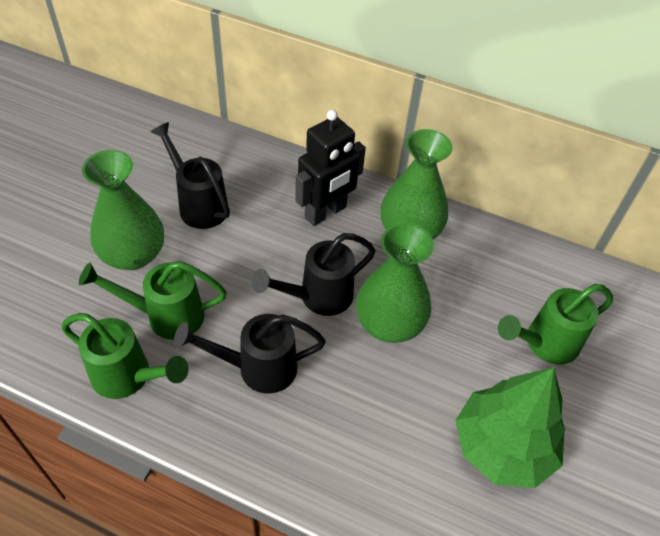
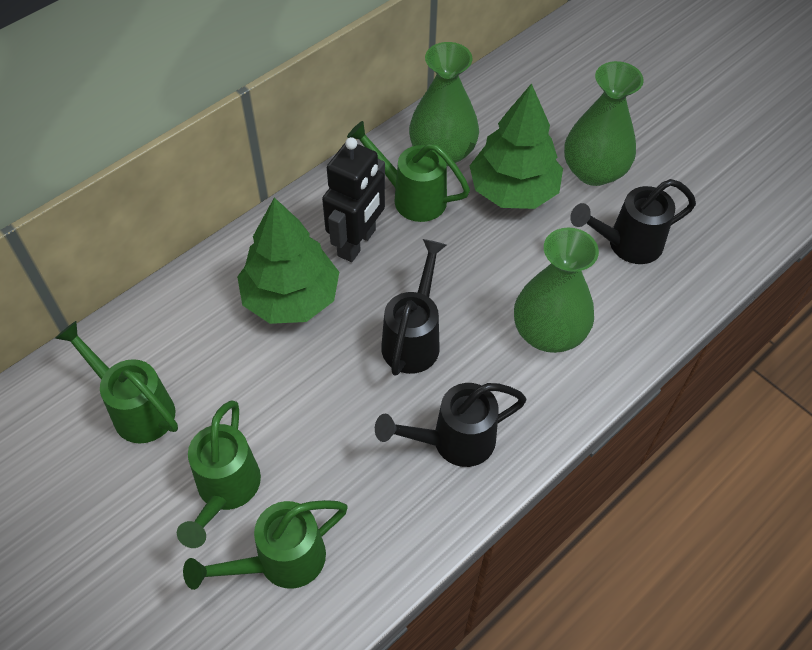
green tree: [456,368,565,488] = 1 -> [237,197,339,324] [470,83,563,209] = 2
green watering can: [61,313,189,399] [79,261,227,340] [498,284,613,365] = 3 -> [55,321,178,443] [177,400,261,548] [183,500,348,590] [347,121,470,222] = 4

